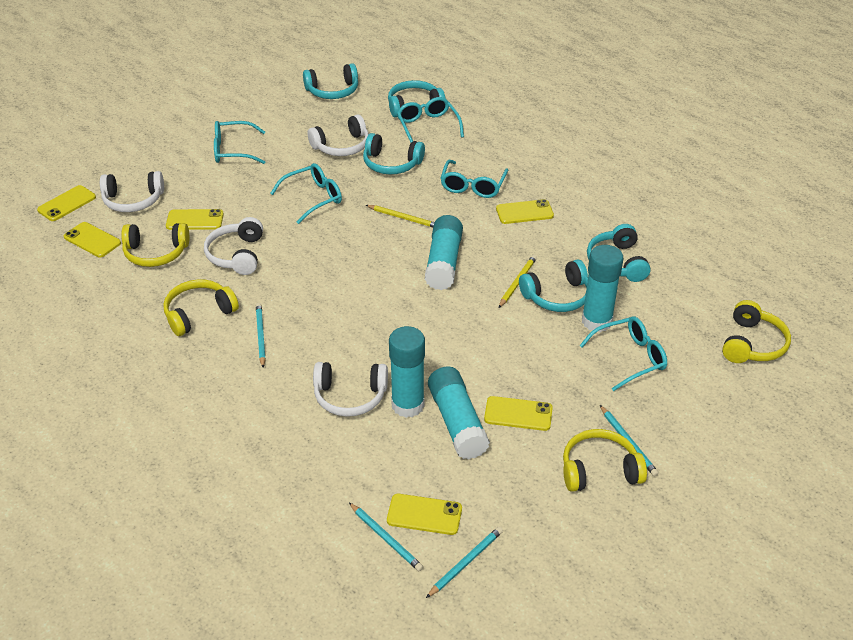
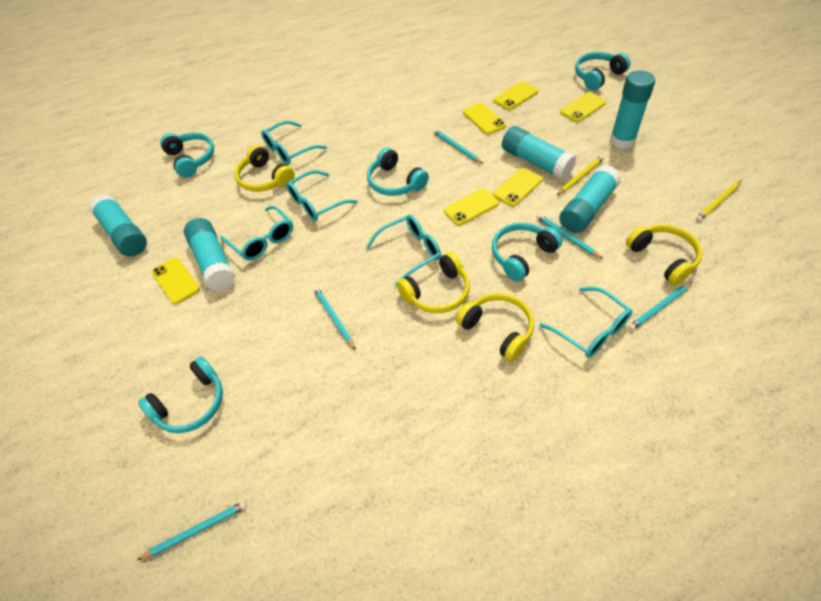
turquoise glue stick: [389,326,425,418] [425,215,463,290] [428,367,490,459] [582,245,624,332] = 4 -> [89,194,147,256] [184,218,235,291] [502,126,576,180] [559,165,621,233] [610,70,655,149] = 5
turquoise pencil: [256,303,266,368] [349,503,423,571] [426,527,503,598] [600,405,659,477] = 4 -> [137,501,247,560] [313,287,356,350] [433,129,483,164] [536,214,603,259] [628,282,692,331] = 5
white headphones: [100,171,164,212] [204,217,263,275] [308,114,369,156] [313,362,388,417] = 4 -> none = 0

